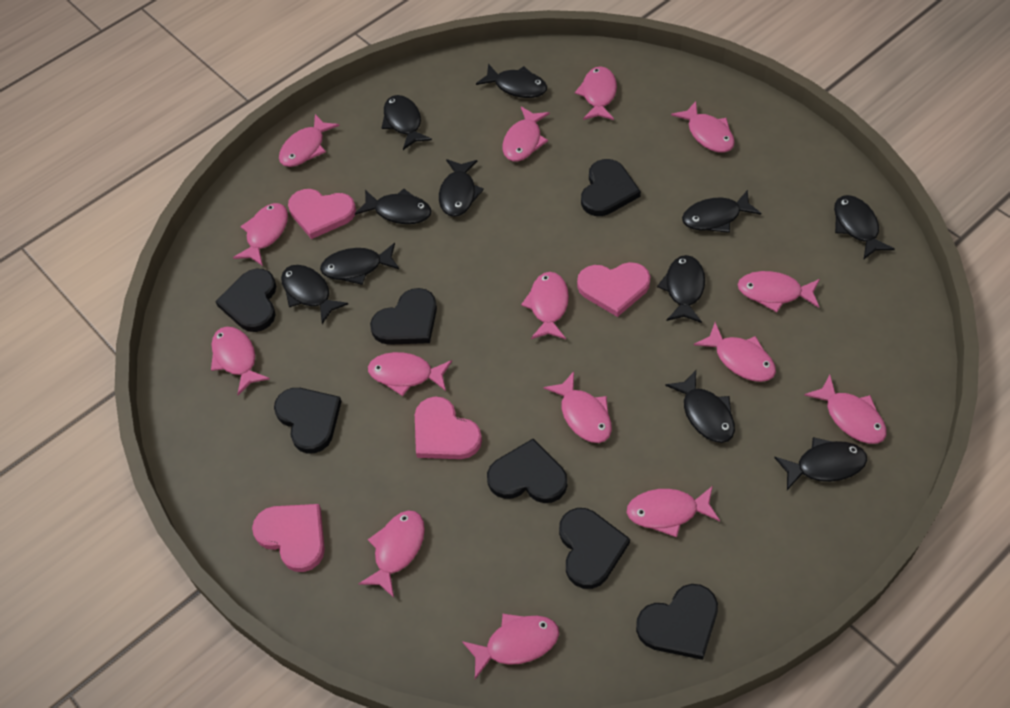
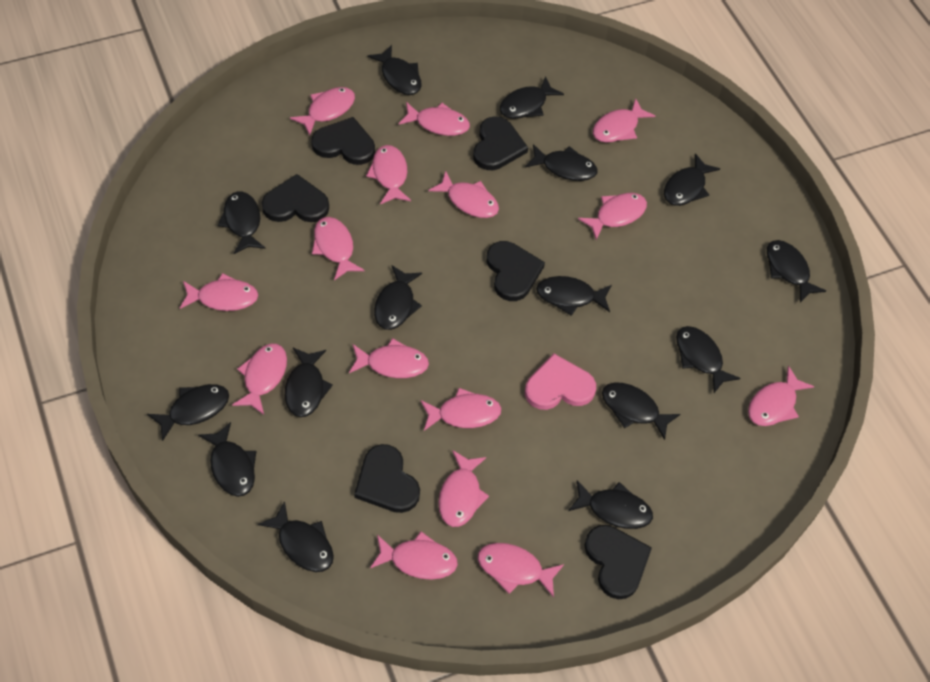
black fish: [281,265,348,324] [320,243,400,285] [355,188,432,224] [382,95,432,150] [439,159,484,217] [476,64,547,98] [657,255,705,323] [665,370,735,443] [682,190,761,233] [774,437,867,490] [834,195,895,260] = 11 -> [147,384,229,441] [198,422,256,497] [218,191,266,254] [258,501,334,572] [285,348,333,417] [367,45,421,95] [374,265,422,330] [500,76,564,119] [525,144,597,181] [536,276,612,316] [568,480,653,529] [602,383,680,440] [664,153,720,206] [676,326,741,393] [767,240,826,303] = 15
black heart: [215,269,276,332] [274,388,342,454] [370,288,437,345] [487,439,567,503] [559,508,630,589] [581,159,641,216] [636,584,718,660] = 7 -> [262,174,329,222] [311,117,375,165] [354,444,420,513] [473,116,528,170] [486,241,545,301] [584,525,652,599] = 6
pink heart: [252,504,325,572] [288,189,356,239] [415,397,482,459] [577,262,650,317] = 4 -> [525,353,596,410] = 1

